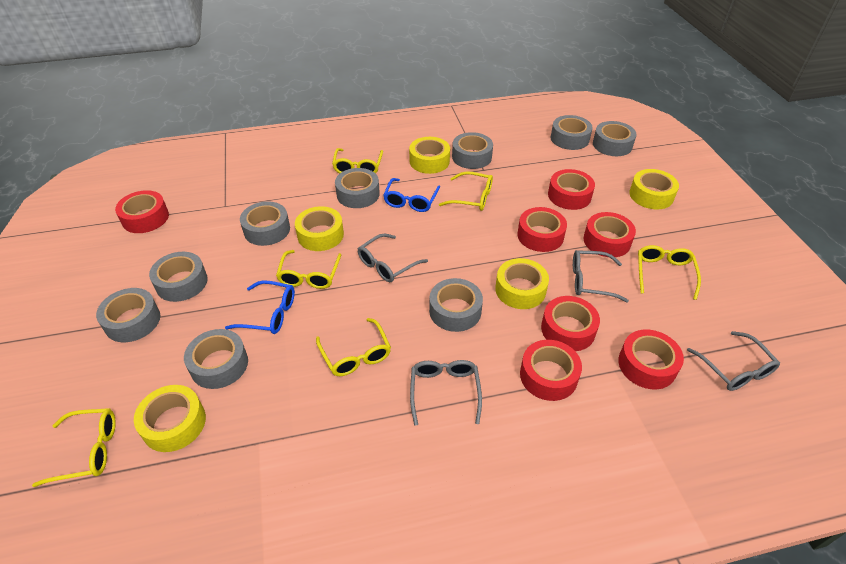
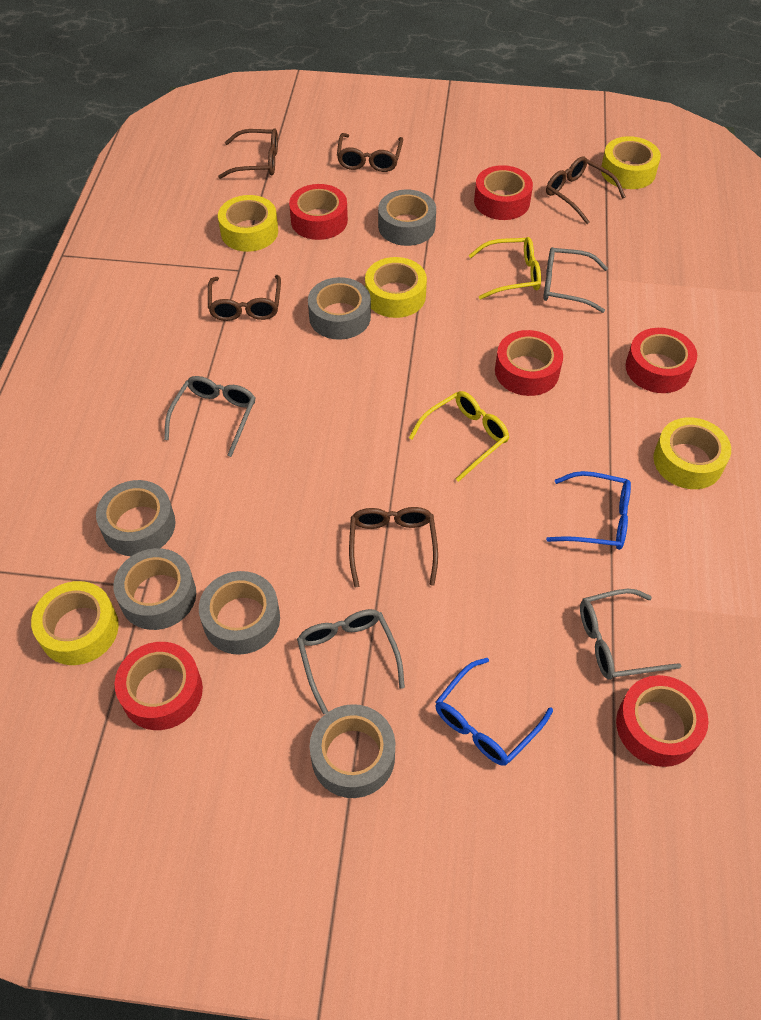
brown glasses: none = 0 -> [208,275,281,321] [218,128,278,179] [337,133,403,172] [349,507,438,588] [546,156,626,224] = 5
grey tape: [96,288,160,342] [149,252,208,302] [184,329,248,389] [240,201,290,246] [335,168,380,208] [429,278,483,332] [452,132,493,169] [551,115,593,150] [593,121,637,156] = 9 -> [96,480,176,556] [113,548,196,630] [199,571,280,655] [308,277,371,340] [310,704,395,798] [378,189,436,246] = 6
red tape: [115,190,169,233] [517,207,567,252] [520,340,582,401] [541,296,600,351] [548,169,595,210] [583,212,636,257] [618,330,684,389] = 7 -> [115,642,203,730] [289,184,348,240] [474,165,533,220] [495,330,563,396] [616,675,708,767] [626,328,697,393] = 6
yellow glasses: [32,408,116,487] [276,250,341,289] [316,318,391,376] [332,148,383,173] [439,171,493,211] [638,245,701,300] = 6 -> [409,391,509,482] [469,237,541,300] = 2

